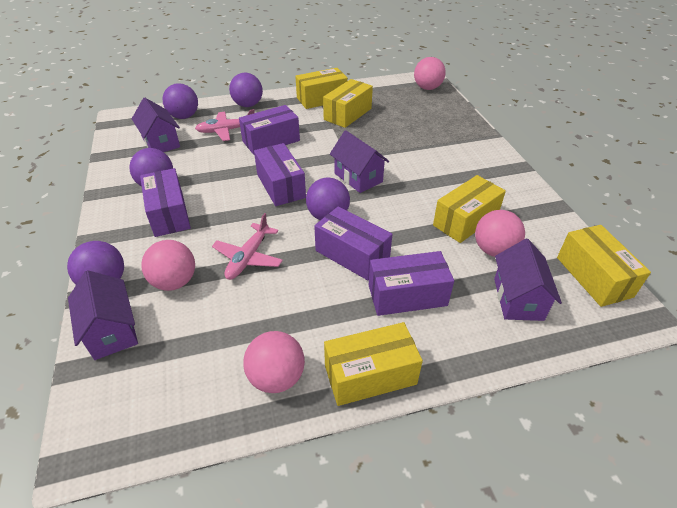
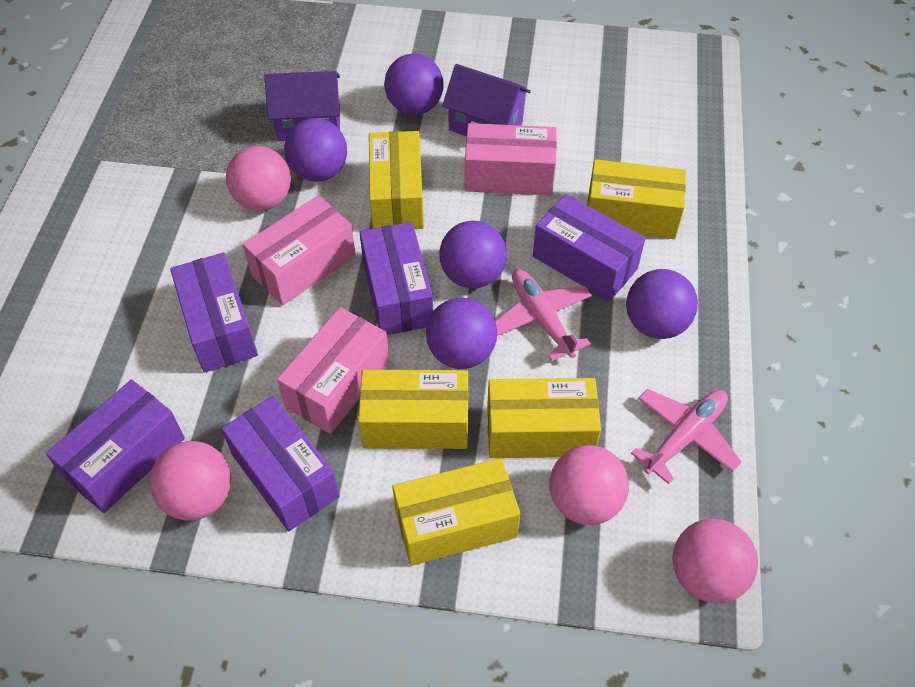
pink box: none = 0 -> [243,195,356,306] [277,307,389,434] [465,123,557,196] = 3
purple house: [68,270,138,360] [132,98,180,152] [330,130,389,193] [494,239,562,321] = 4 -> [264,71,340,141] [442,64,531,136] = 2

